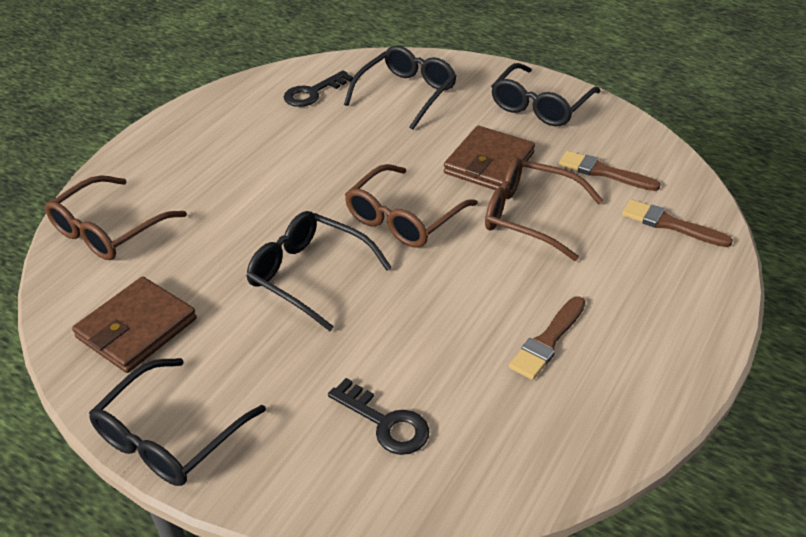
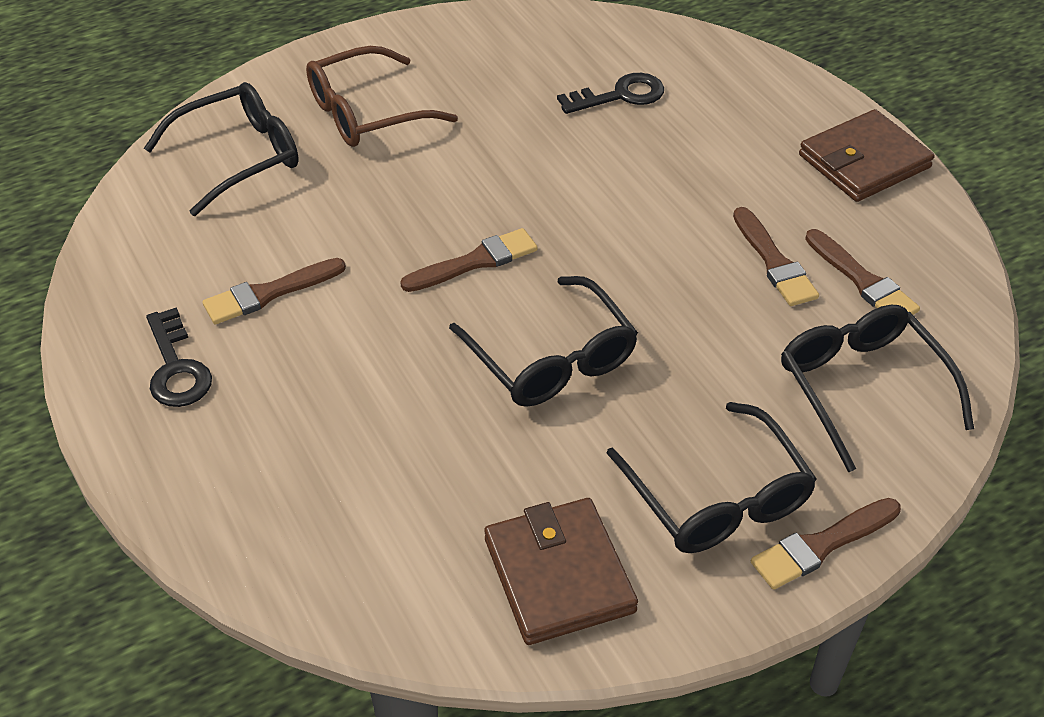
brown brush: [509,296,585,380] [559,151,661,191] [622,200,733,247] = 3 -> [203,258,346,324] [400,228,538,292] [733,207,819,306] [751,498,901,590] [805,229,920,315] = 5
brown glasses: [45,175,187,260] [345,164,478,248] [485,158,603,261] = 3 -> [306,46,458,147] = 1

